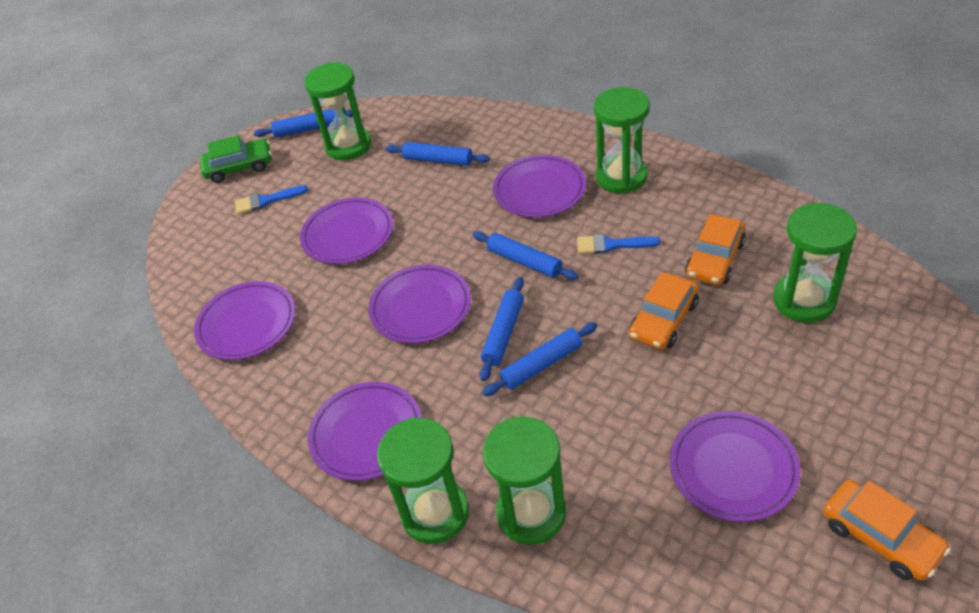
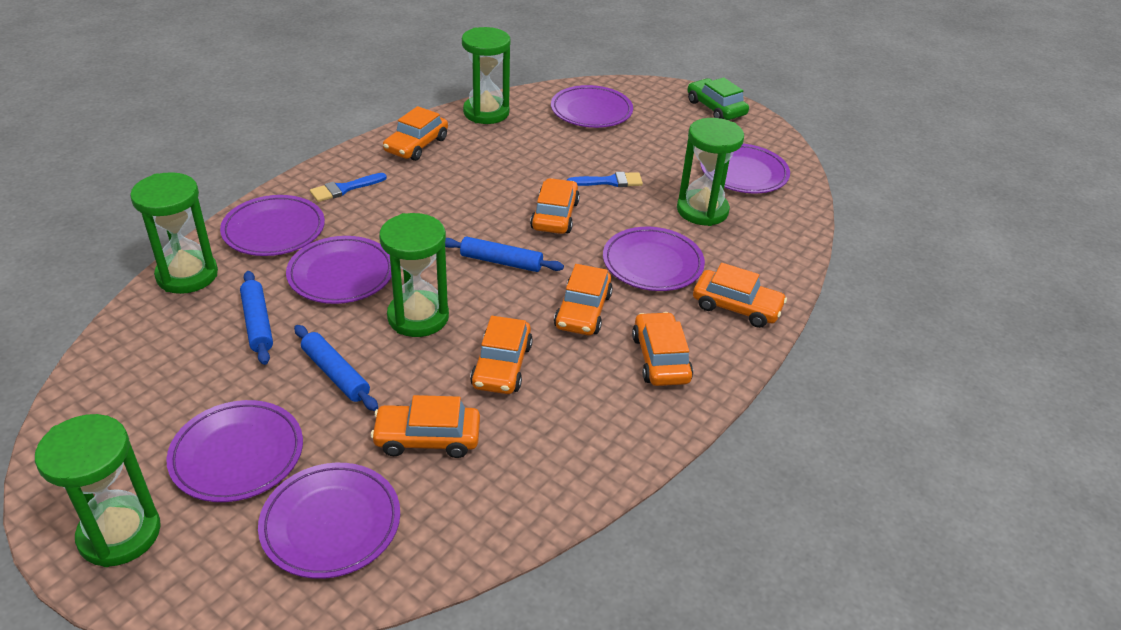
blue rolling pin: [254,109,353,138] [386,142,490,166] [473,231,579,280] [480,277,524,381] [483,322,597,396] = 5 -> [240,271,273,365] [294,325,378,411] [445,236,564,272] = 3
orange car: [629,272,699,350] [685,214,746,285] [823,480,950,581] = 3 -> [371,395,480,458] [383,106,448,161] [470,316,533,394] [530,178,580,234] [554,264,613,335] [632,312,693,386] [693,263,787,328] = 7
purple plate: [194,281,295,360] [300,197,393,264] [308,382,422,481] [368,265,471,343] [493,155,586,218] [670,411,801,522] = 6 -> [166,400,303,502] [220,195,325,256] [258,463,400,579] [286,236,392,304] [551,85,633,128] [603,227,705,291] [700,144,790,193] = 7

